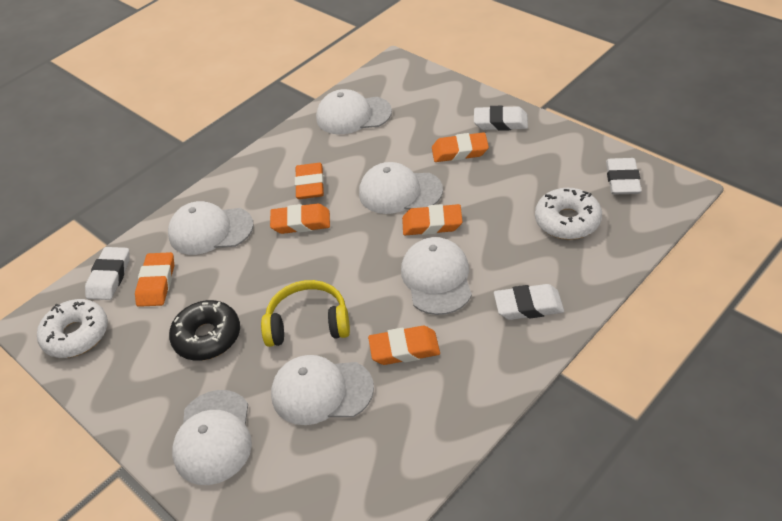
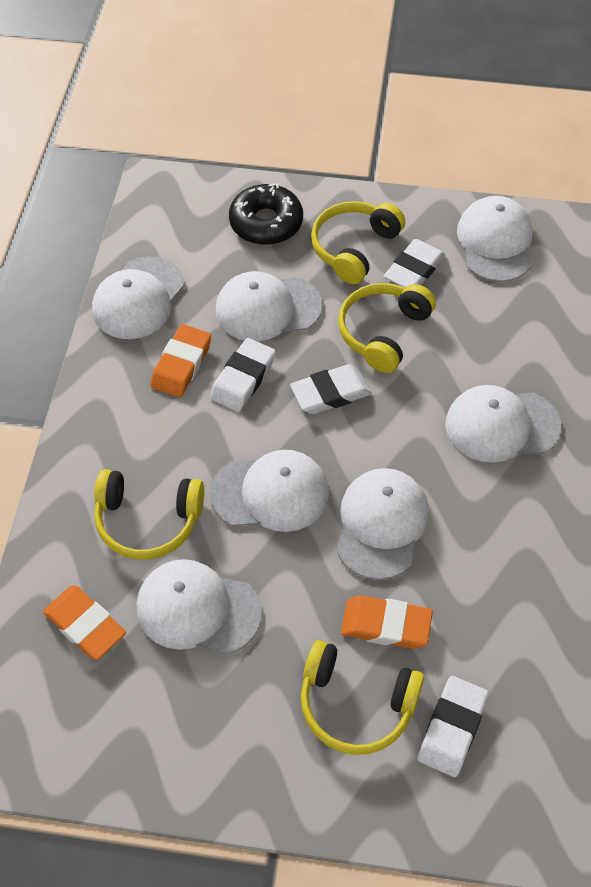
orange eraser: [135,252,174,307] [270,203,330,234] [295,163,324,199] [368,326,440,365] [402,204,462,235] [432,132,489,162] = 6 -> [43,585,126,660] [150,324,211,397] [341,596,433,649] = 3
white cap: [168,201,254,255] [172,390,252,485] [271,355,374,425] [316,89,392,134] [359,162,443,214] [401,237,472,315] = 6 -> [92,256,185,339] [137,559,262,655] [209,450,329,532] [216,271,322,341] [336,468,429,580] [446,385,561,463] [457,196,533,282] = 7
white donut: [37,299,108,358] [535,188,602,240] = 2 -> none = 0
yellow headphones: [261,280,350,347] = 1 -> [94,469,204,559] [301,640,424,755] [311,201,405,284] [338,283,436,373] = 4

